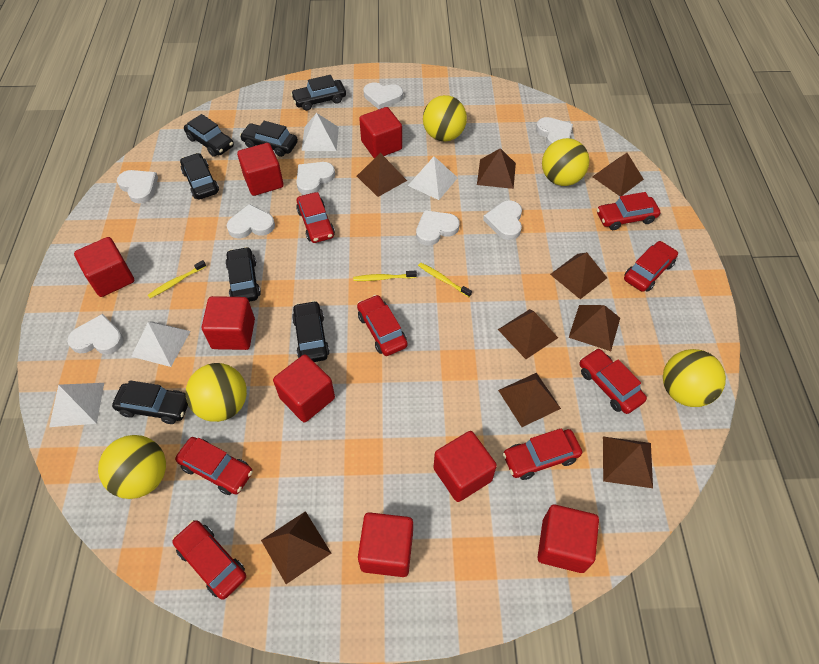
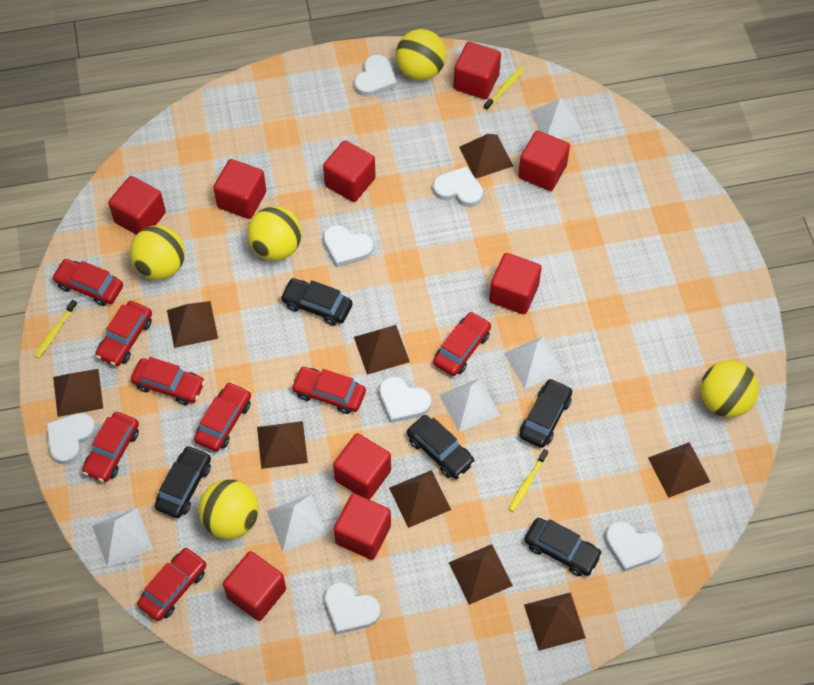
black car: [112,380,188,424] [180,153,219,200] [184,114,234,157] [225,247,261,302] [240,121,298,157] [291,75,346,111] [292,301,330,362] = 7 -> [154,445,211,518] [280,278,352,325] [407,415,475,479] [519,378,572,448] [524,518,603,576] = 5
red cube: [74,237,134,297] [202,296,255,350] [237,143,284,196] [273,355,335,422] [358,512,413,577] [359,107,402,158] [433,431,497,502] [538,505,599,573] = 8 -> [108,176,166,235] [213,159,266,219] [223,551,286,621] [323,140,376,202] [333,433,391,500] [334,493,391,560] [454,42,501,99] [489,253,542,314] [518,130,570,191] = 9
white heart: [67,314,124,354] [117,170,158,204] [227,204,275,239] [296,162,335,195] [364,82,403,109] [416,210,459,246] [483,200,522,240] [536,117,573,146] = 8 -> [46,413,96,465] [323,225,373,267] [325,582,380,634] [354,55,397,97] [379,376,431,423] [433,166,483,207] [605,521,663,572] = 7
white pyramid: [49,383,104,427] [131,322,191,367] [301,113,339,151] [408,156,458,200] = 4 -> [92,508,153,567] [267,494,327,552] [439,378,500,432] [504,336,565,389] [530,99,583,139] = 5

